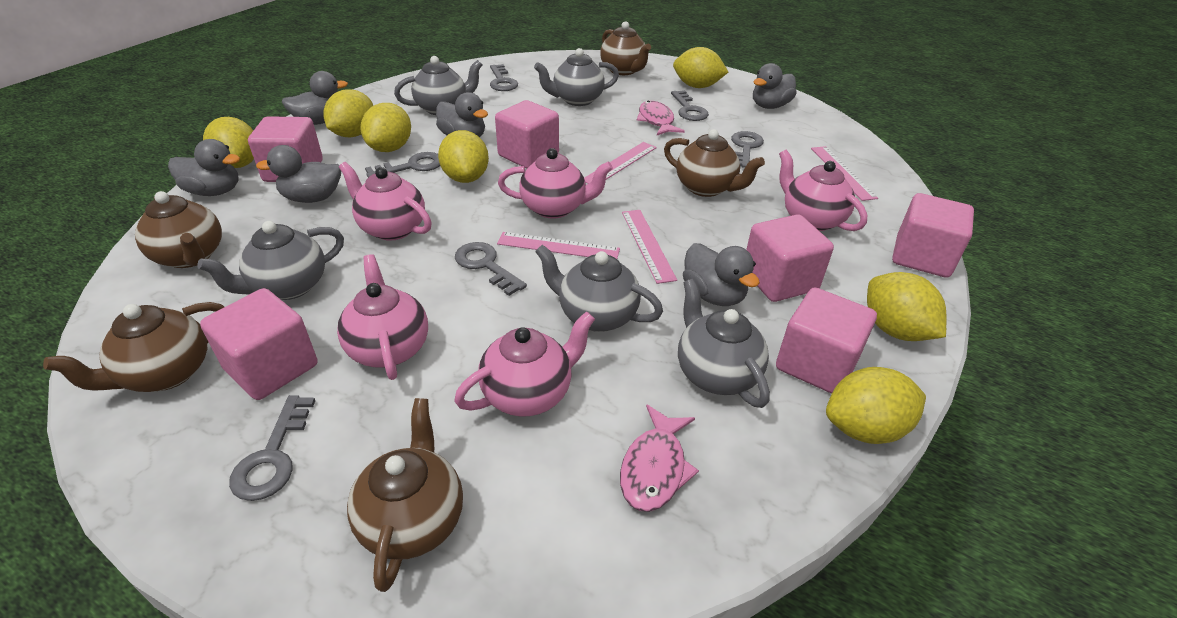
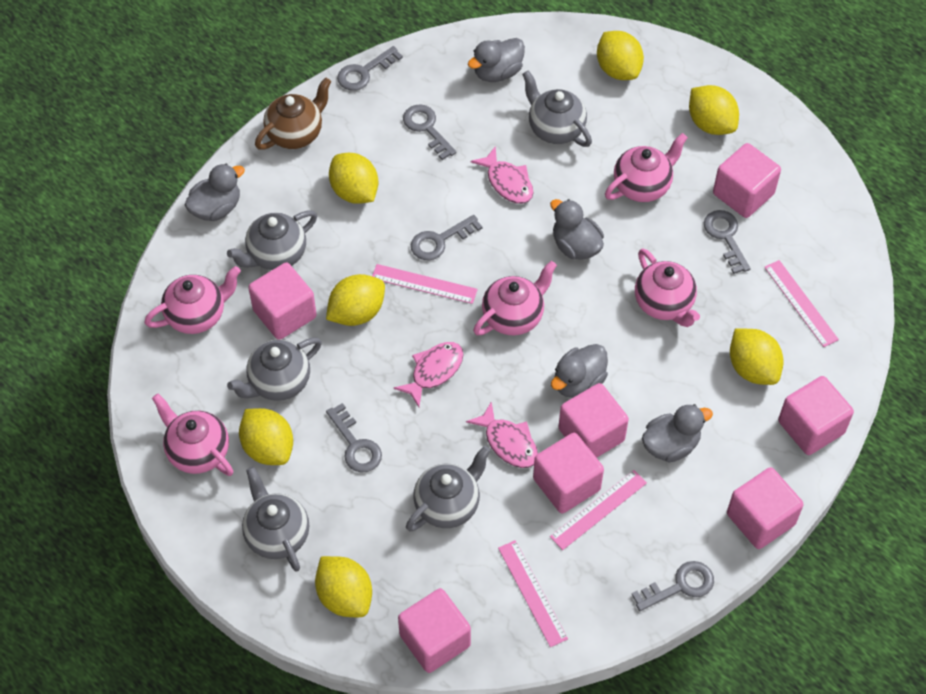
brown teapot: [43,302,224,392] [135,191,222,268] [347,398,463,592] [600,21,651,75] [664,129,765,197] = 5 -> [255,78,331,150] = 1
grey duck: [168,139,240,196] [256,145,341,203] [282,71,348,125] [436,92,488,137] [683,243,760,306] [753,63,797,109] = 6 -> [184,164,245,221] [468,38,525,82] [550,199,604,260] [551,344,608,398] [642,404,713,462] = 5
pink cube: [200,288,318,400] [248,116,323,182] [495,100,559,169] [746,214,834,302] [776,288,877,394] [892,193,974,277] = 6 -> [248,262,317,340] [398,588,471,673] [533,433,604,514] [558,383,629,458] [713,143,781,218] [727,467,804,549] [778,376,854,455] = 7
pink fish: [620,404,699,512] [637,101,685,135] = 2 -> [394,342,464,407] [466,401,538,468] [470,146,533,204] = 3

